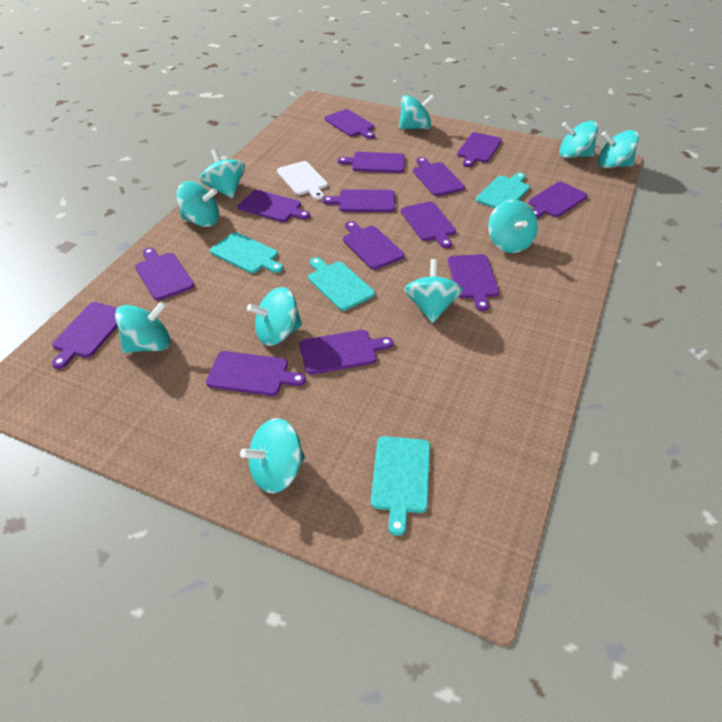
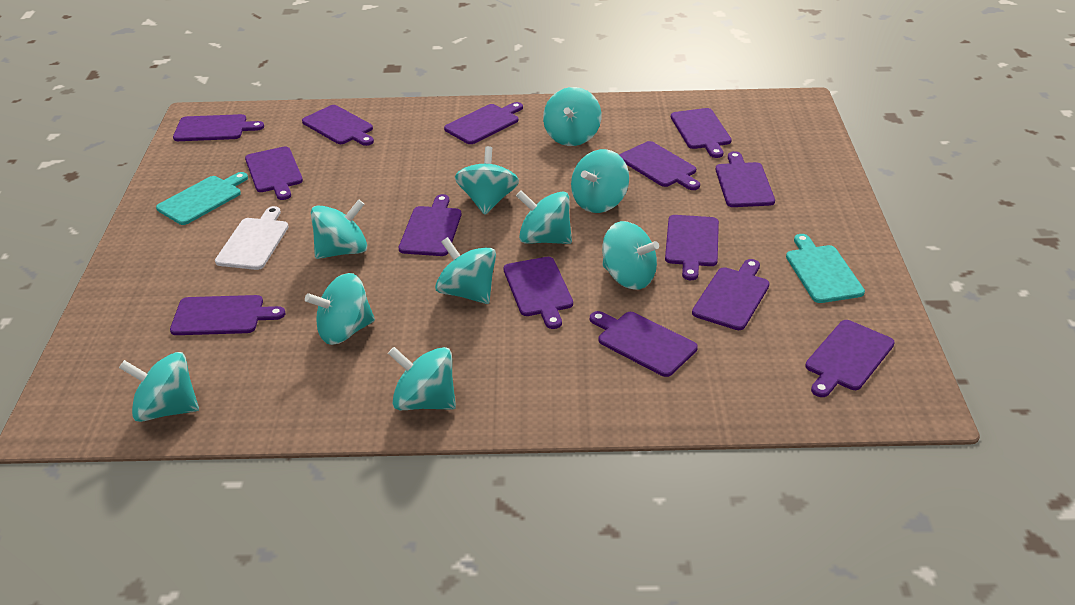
turquoise cutting board: [210,232,283,273] [308,257,375,311] [371,436,430,536] [476,172,530,208] = 4 -> [156,172,248,225] [786,234,865,303] = 2

